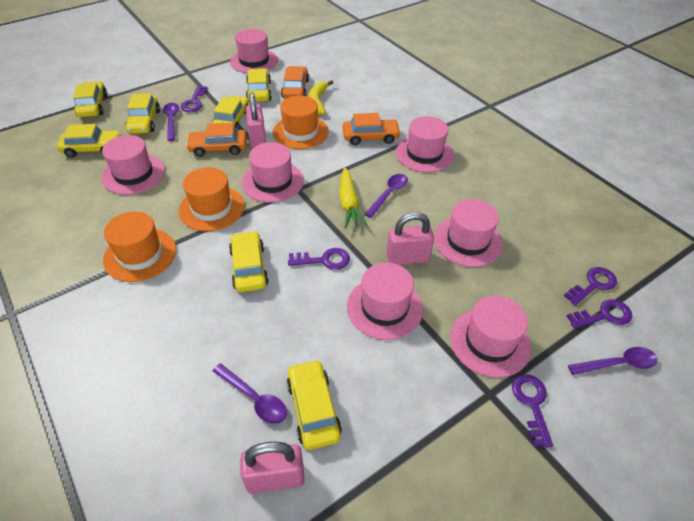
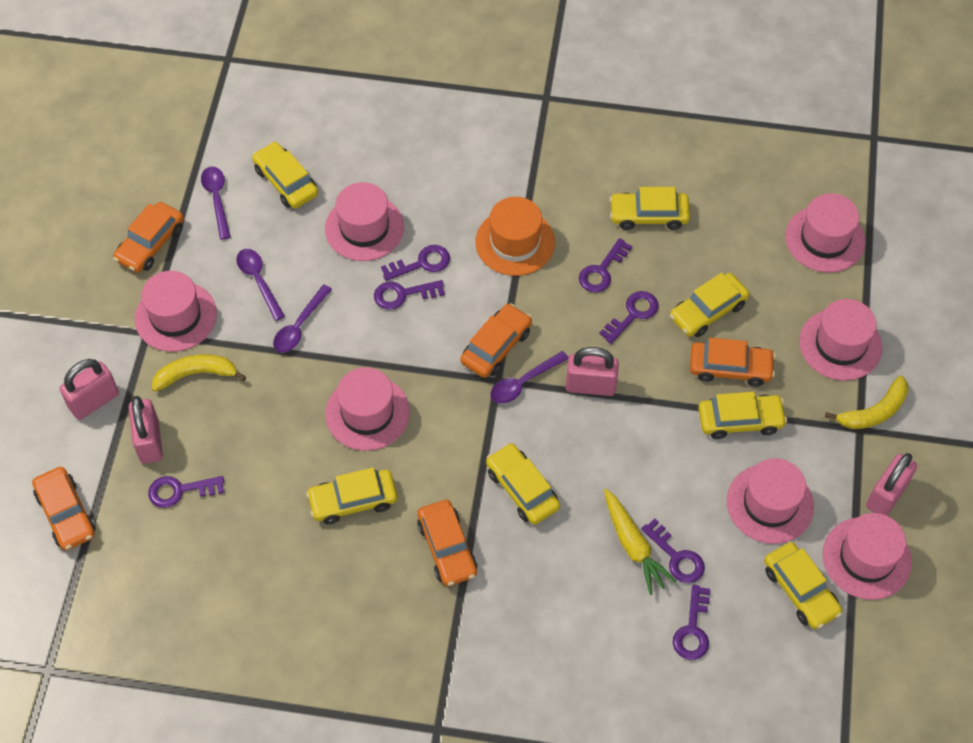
orange car: [186,123,247,157] [281,66,309,99] [342,113,401,145] = 3 -> [32,467,96,551] [113,202,184,273] [417,500,477,586] [460,303,532,378] [690,338,776,387] = 5
orange hat: [103,212,176,282] [179,167,245,231] [273,96,329,149] = 3 -> [475,197,555,276] = 1
pink padlock: [240,442,305,494] [246,92,266,148] [387,212,434,265] = 3 -> [60,359,119,420] [129,396,163,464] [566,347,619,396] [866,453,917,516] = 4
purple key: [181,86,207,112] [288,248,350,270] [512,374,553,448] [564,267,617,306] [566,299,632,329] = 5 -> [148,476,224,508] [374,280,445,310] [381,245,450,281] [579,238,632,292] [599,291,659,344] [641,519,705,583] [673,585,710,660] = 7
yellow banana: [308,80,333,115] = 1 -> [152,354,246,392] [825,376,908,429] = 2

